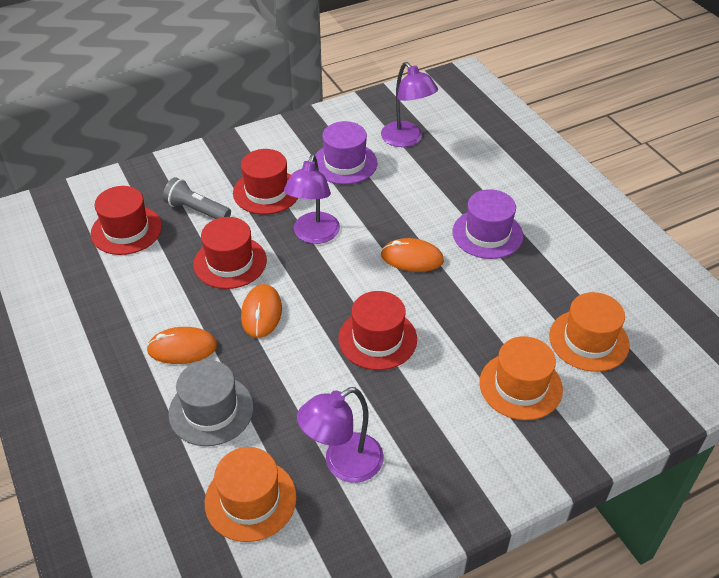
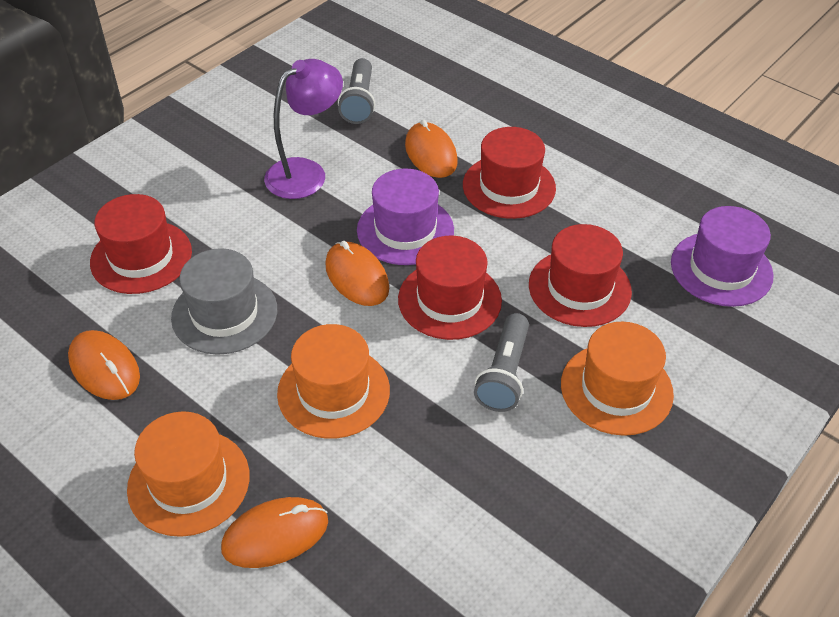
grey flashlight: [163,177,231,219] = 1 -> [338,58,375,124] [474,313,529,412] = 2
orange mouse: [146,327,217,364] [241,284,282,338] [381,238,444,272] = 3 -> [68,330,140,400] [221,497,328,568] [325,241,389,306] [405,119,458,178] = 4
purple lamp: [284,154,340,244] [297,387,384,483] [381,62,438,147] = 3 -> [264,59,343,199] = 1

